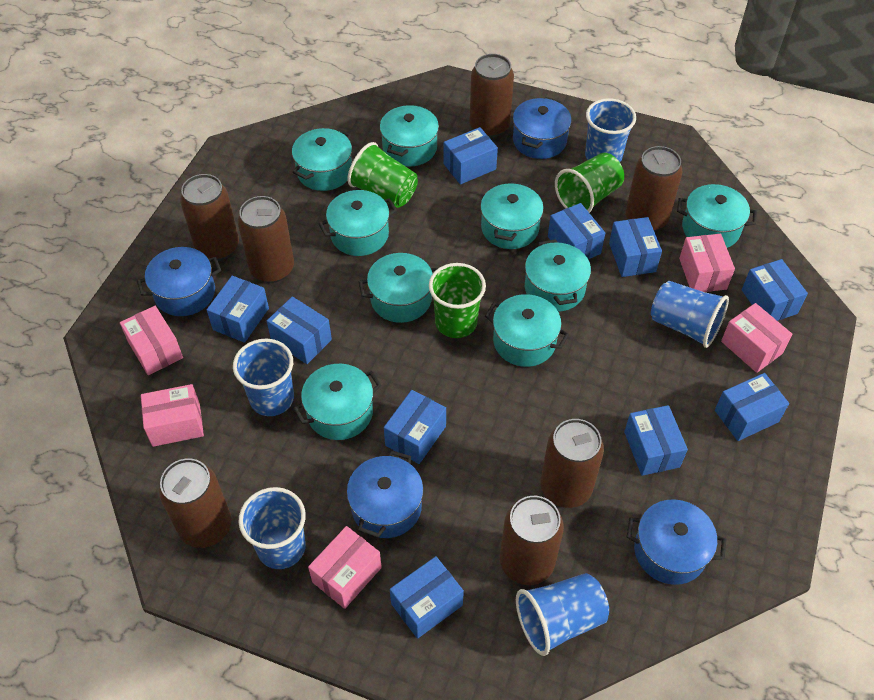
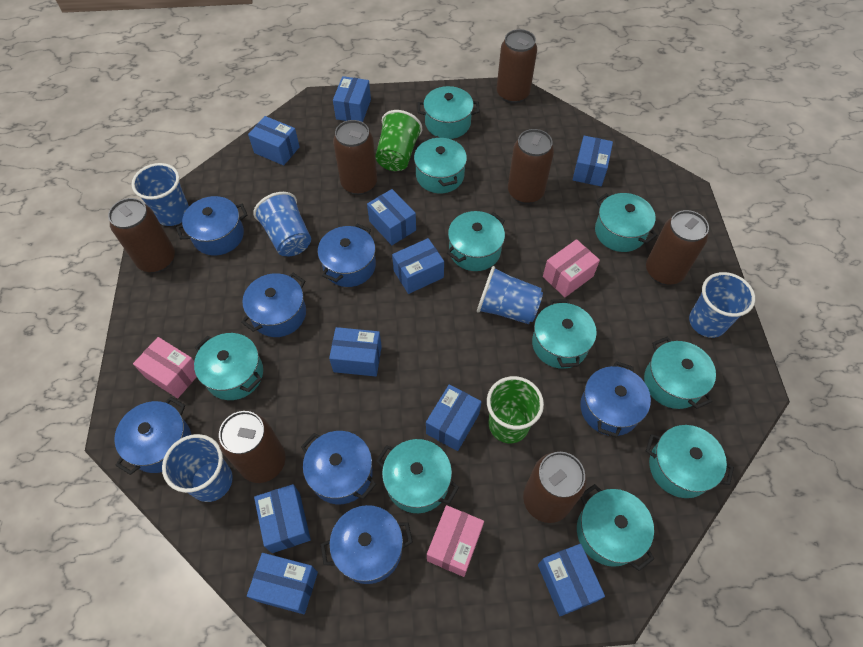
blue pot: [137,247,221,316] [347,450,423,538] [513,97,572,159] [627,499,726,585] = 4 -> [114,397,191,475] [176,196,247,256] [241,273,306,337] [301,431,376,504] [318,224,376,287] [320,505,413,584] [580,361,651,437] = 7
green cup: [348,142,418,208] [429,263,486,338] [555,153,624,213] = 3 -> [375,110,422,171] [487,376,544,443] = 2
pink box: [120,306,183,375] [141,384,204,447] [308,526,382,609] [679,234,735,292] [721,303,792,373] = 5 -> [133,337,197,398] [427,505,484,577] [543,239,600,297] = 3
turquoise pot: [292,128,352,191] [293,364,381,440] [319,190,397,256] [358,253,438,323] [380,104,439,167] [480,181,544,249] [485,294,569,367] [525,239,591,312] [677,184,757,248] = 9 -> [194,333,263,400] [376,439,459,513] [414,136,467,193] [418,86,480,139] [447,211,505,271] [532,299,597,369] [577,484,654,571] [595,193,658,252] [644,337,716,409] [646,425,734,498] = 10

